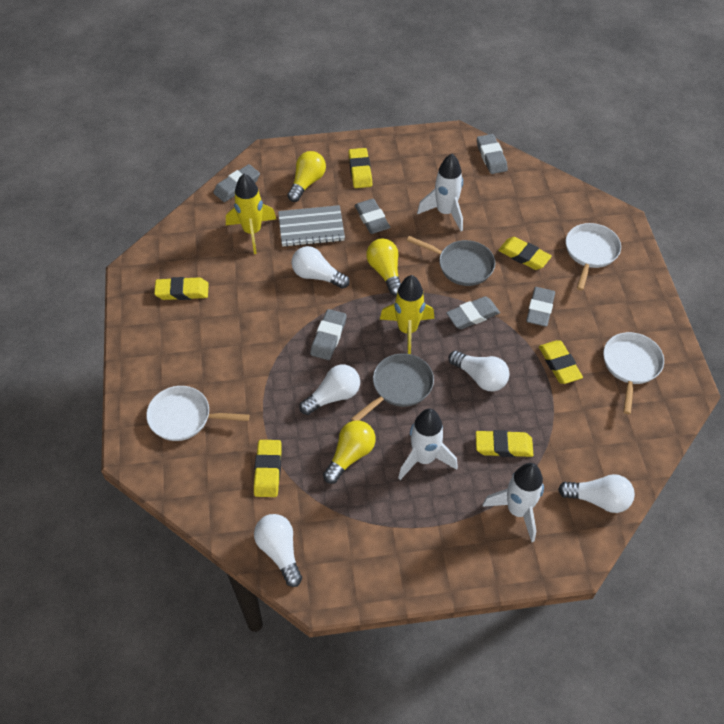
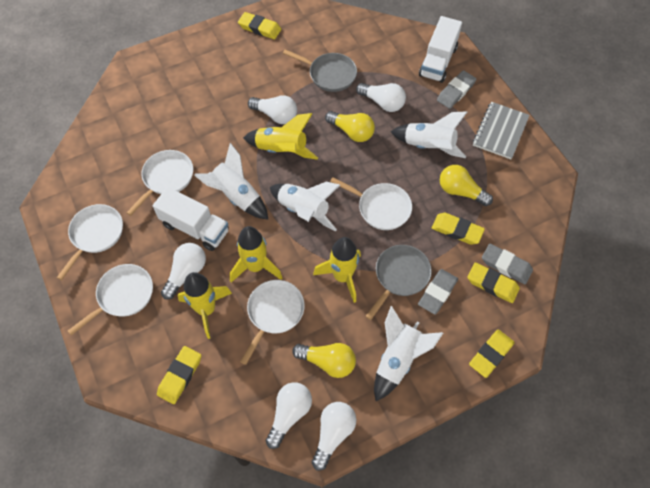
grey eraser: [213,164,260,202] [310,309,347,360] [355,199,390,234] [446,296,500,329] [477,134,508,174] [526,287,555,327] = 6 -> [418,269,458,315] [437,70,476,109] [482,244,533,284] = 3
white pan: [146,386,250,441] [566,223,621,291] [603,332,664,414] = 3 -> [57,204,123,280] [68,264,153,335] [126,150,193,216] [240,280,305,365] [330,177,412,230] = 5
white rocket: [398,409,458,480] [417,154,463,231] [482,463,544,542] = 3 -> [194,143,268,219] [270,182,340,232] [374,306,443,401] [391,111,467,158] = 4
white truck: none = 0 -> [153,187,229,251] [419,16,462,83] = 2
yellow eraser: [154,277,209,300] [254,440,282,497] [349,148,372,188] [476,430,533,457] [498,237,552,270] [539,340,583,384] = 6 -> [157,346,201,404] [238,12,281,39] [432,213,485,245] [467,263,520,303] [469,330,515,378] = 5
yellow rocket: [226,174,276,254] [380,275,434,354] = 2 -> [178,272,232,339] [230,226,282,283] [243,113,318,160] [313,237,361,303] = 4

